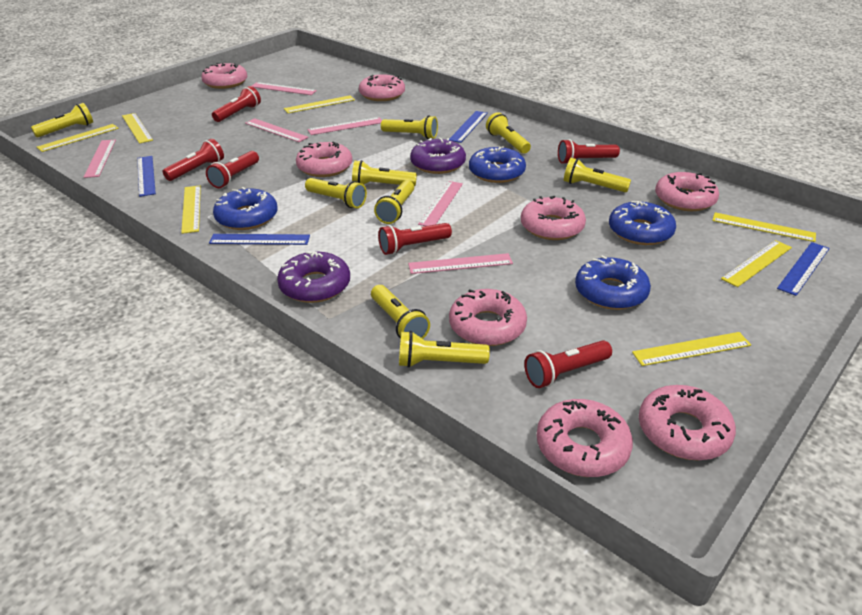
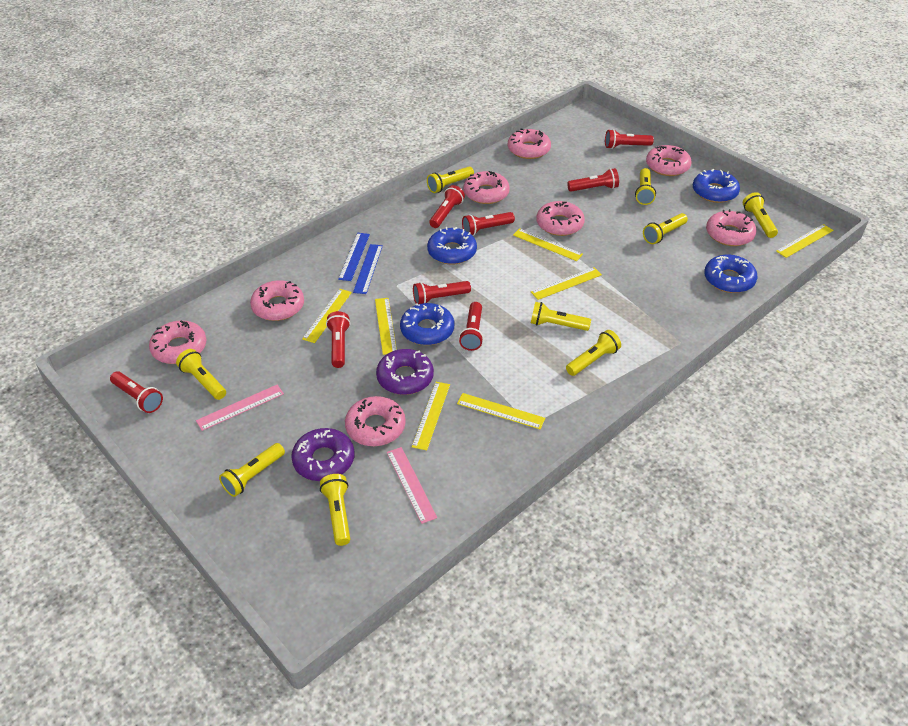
blue ruler: [137,156,156,197] [209,234,310,245] [449,111,488,143] [777,242,830,296] = 4 -> [338,233,370,281] [353,244,383,294] = 2
pink ruler: [84,140,116,178] [245,118,308,142] [252,82,317,95] [307,117,382,135] [408,253,513,274] [418,181,463,226] = 6 -> [196,385,284,431] [387,447,437,524] = 2
red flashlight: [163,139,224,181] [206,151,259,188] [212,86,261,122] [378,223,452,255] [524,340,612,388] [558,139,620,164] = 6 -> [110,371,163,413] [326,311,350,368] [413,281,471,304] [429,185,465,228] [459,302,484,351] [462,212,515,236] [567,168,619,192] [605,129,654,149] = 8

